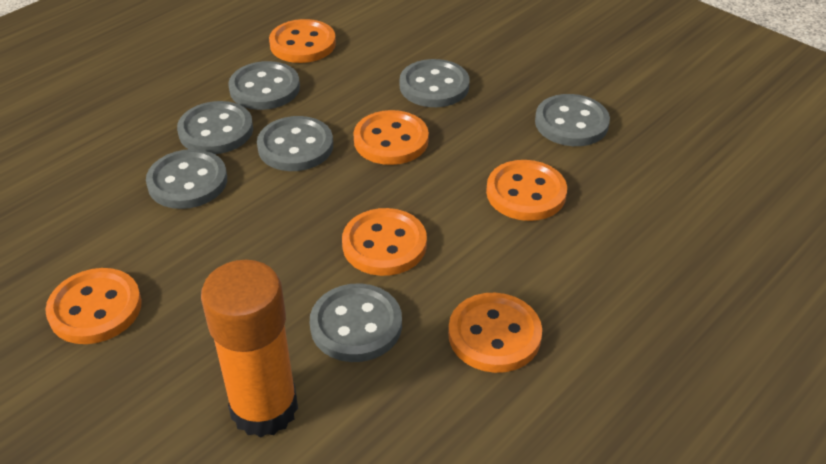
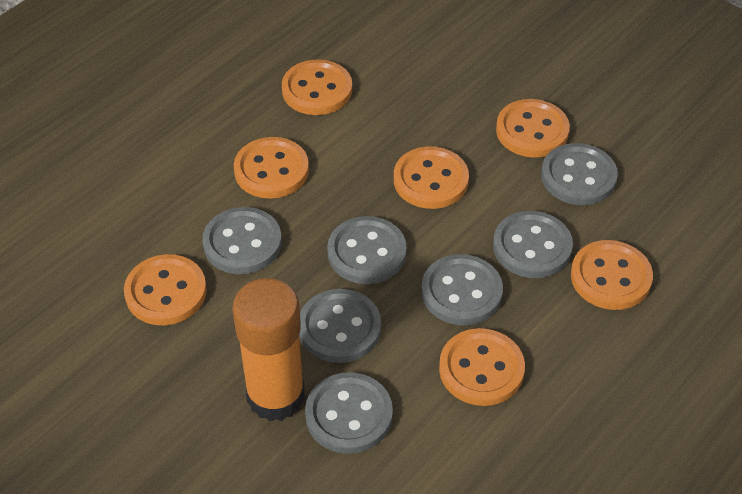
orange button: [45,268,142,344] [269,19,336,63] [342,208,427,276] [353,110,429,165] [448,293,542,373] [486,160,567,221] = 6 -> [124,254,207,325] [234,137,309,199] [282,59,352,115] [394,146,469,209] [439,328,525,406] [496,99,570,158] [571,240,653,310] = 7

